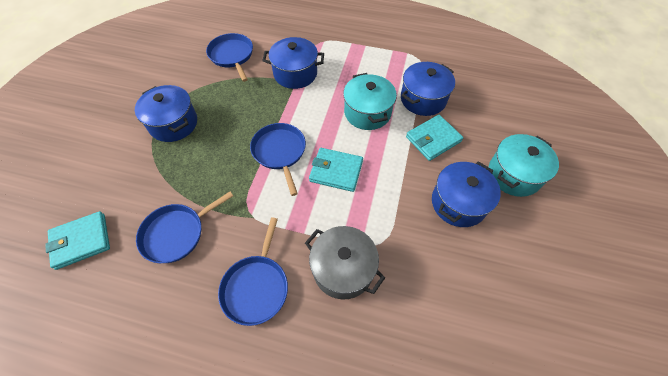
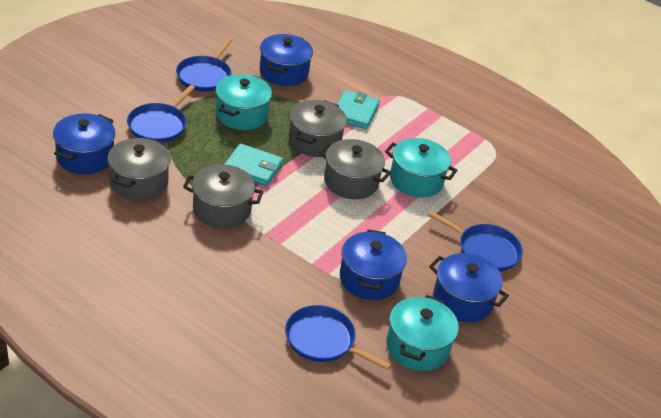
grey pot: [305,226,385,300] = 1 -> [107,138,171,201] [183,164,264,228] [289,100,347,157] [319,139,391,199] = 4
turquoise pot: [343,73,397,130] [489,134,559,197] = 2 -> [215,74,272,130] [385,138,457,197] [386,295,459,371] = 3
turquoise wallet: [45,211,110,270] [309,148,363,192] [406,115,463,161] = 3 -> [224,143,283,186] [337,90,380,129] = 2

